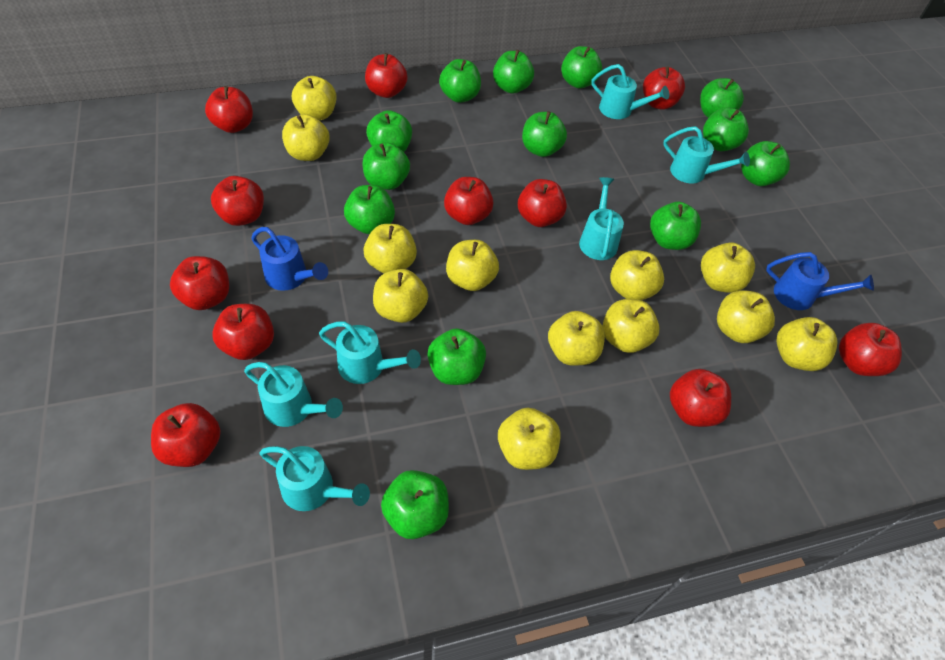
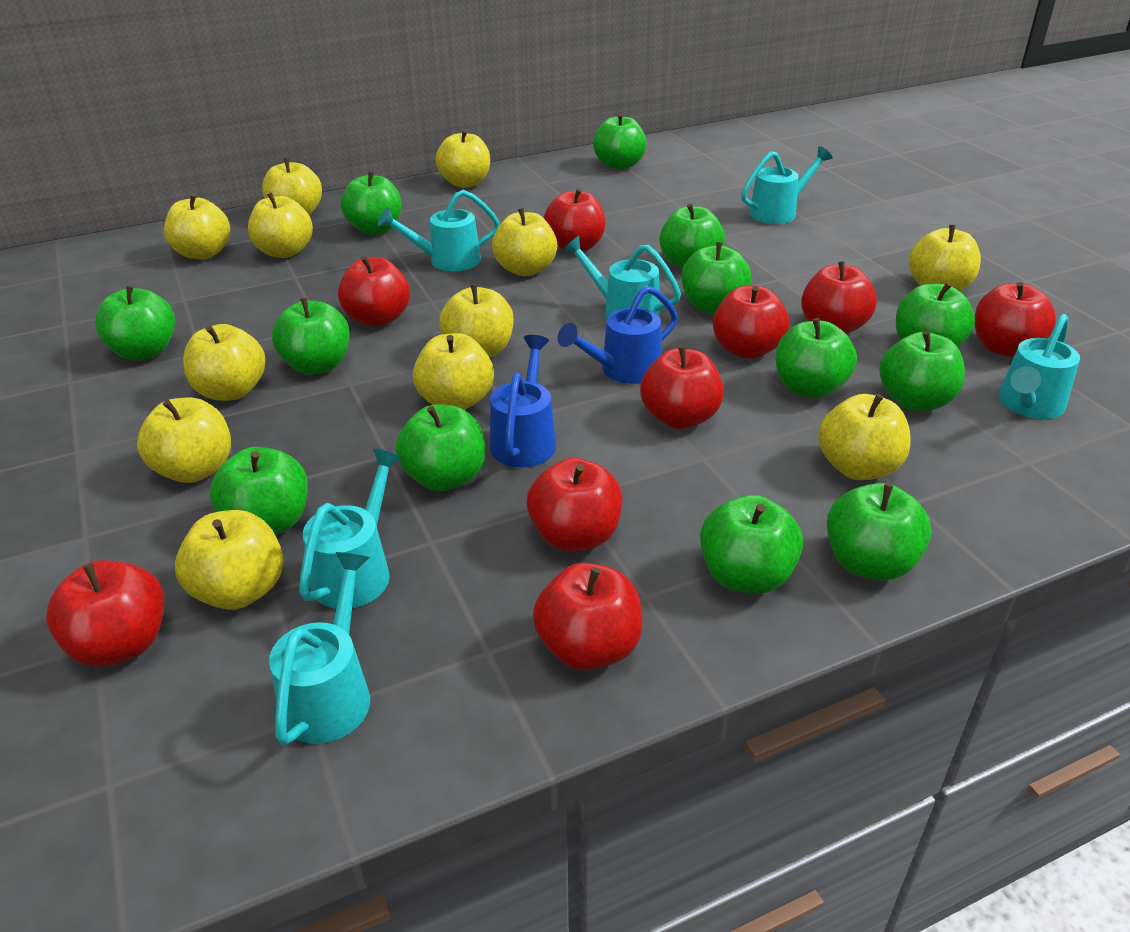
red apple: [151,403,221,467] [170,256,229,310] [205,86,253,133] [211,176,264,226] [212,304,274,360] [365,53,407,98] [444,177,493,225] [518,179,567,227] [643,66,685,110] [670,369,731,427] [839,323,902,376] = 11 -> [46,560,164,667] [338,256,410,327] [527,458,623,551] [533,562,642,670] [544,188,606,253] [640,346,724,429] [713,286,789,359] [801,261,877,334] [975,282,1056,357] = 9

